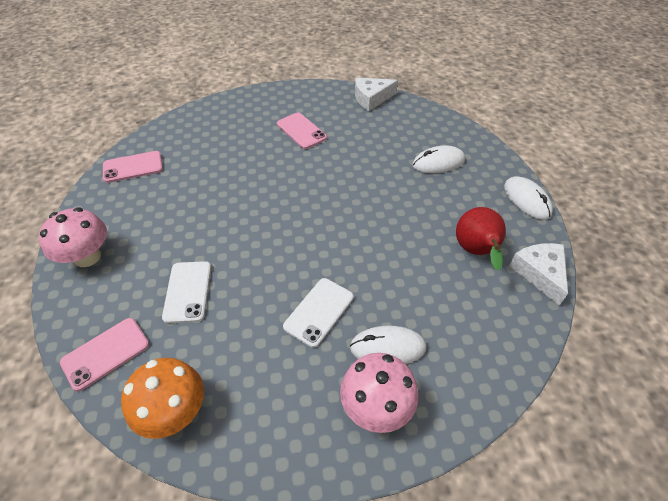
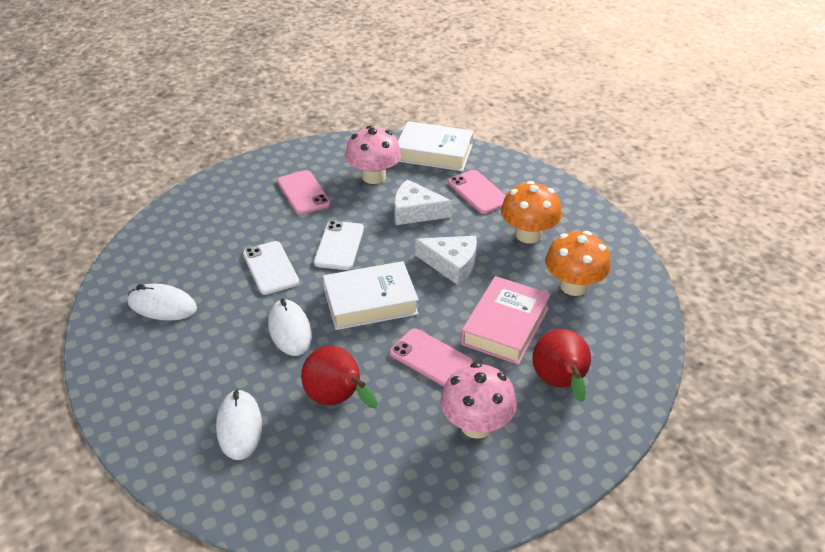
orange mushroom: [121,358,204,439] = 1 -> [501,181,562,244] [545,231,611,296] = 2
pink book: none = 0 -> [461,276,551,365] = 1
red pear: [456,207,506,271] = 1 -> [301,346,378,408] [532,329,591,403] = 2
white book: none = 0 -> [323,261,419,330] [398,121,473,171] = 2

